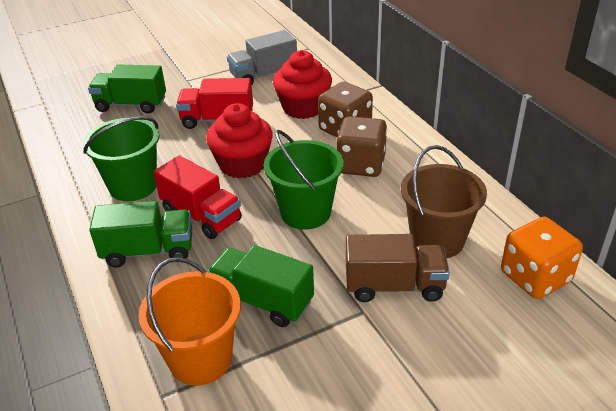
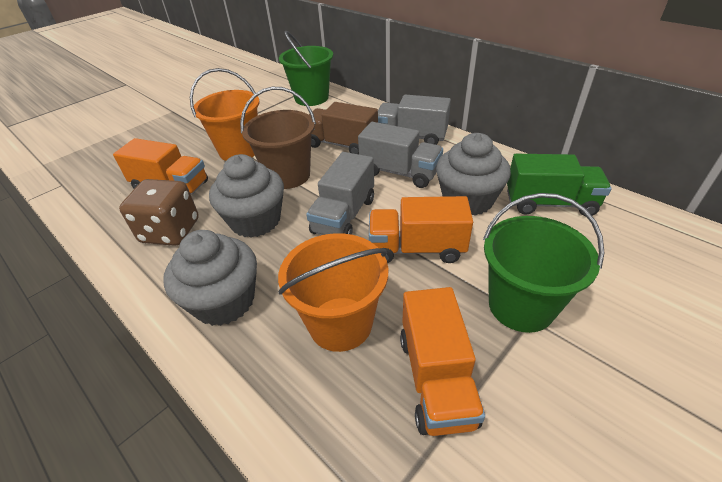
brown dice: [318,82,373,137] [336,116,387,177] = 2 -> [119,179,199,246] = 1
green truck: [88,64,166,114] [89,201,192,267] [207,245,314,327] = 3 -> [507,154,612,216] = 1
grey cupcake: none = 0 -> [163,230,257,326] [209,154,284,238] [436,133,511,216] = 3
grey truck: [227,30,297,85] = 1 -> [306,152,374,235] [358,122,443,188] [378,95,451,145] = 3
orange bucket: [138,257,241,386] = 1 -> [190,68,259,161] [278,233,388,352] = 2
orange dice: [501,217,583,299] = 1 -> none = 0
orange truck: none = 0 -> [113,138,208,194] [369,196,473,263] [400,287,485,436] = 3
red cupcake: [206,103,273,178] [273,50,332,119] = 2 -> none = 0
red truck: [154,155,242,239] [176,78,253,129] = 2 -> none = 0

